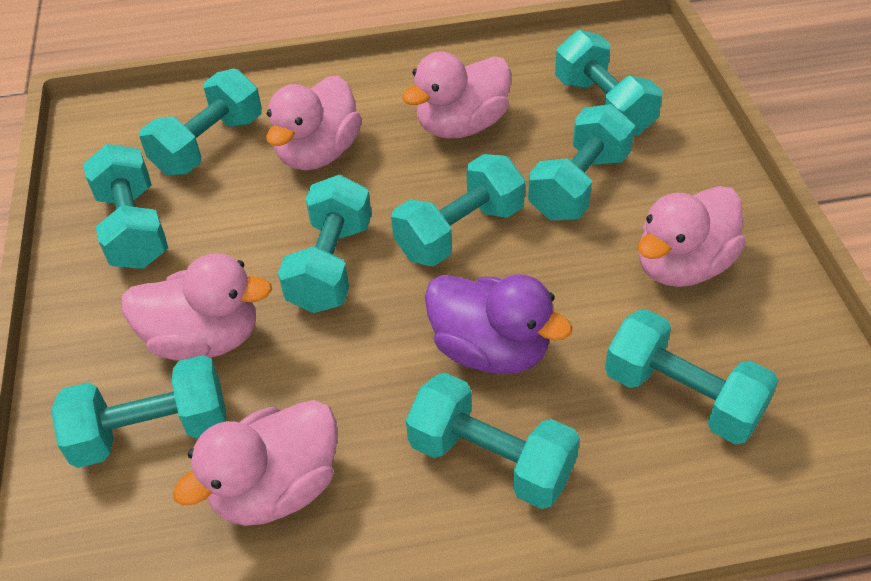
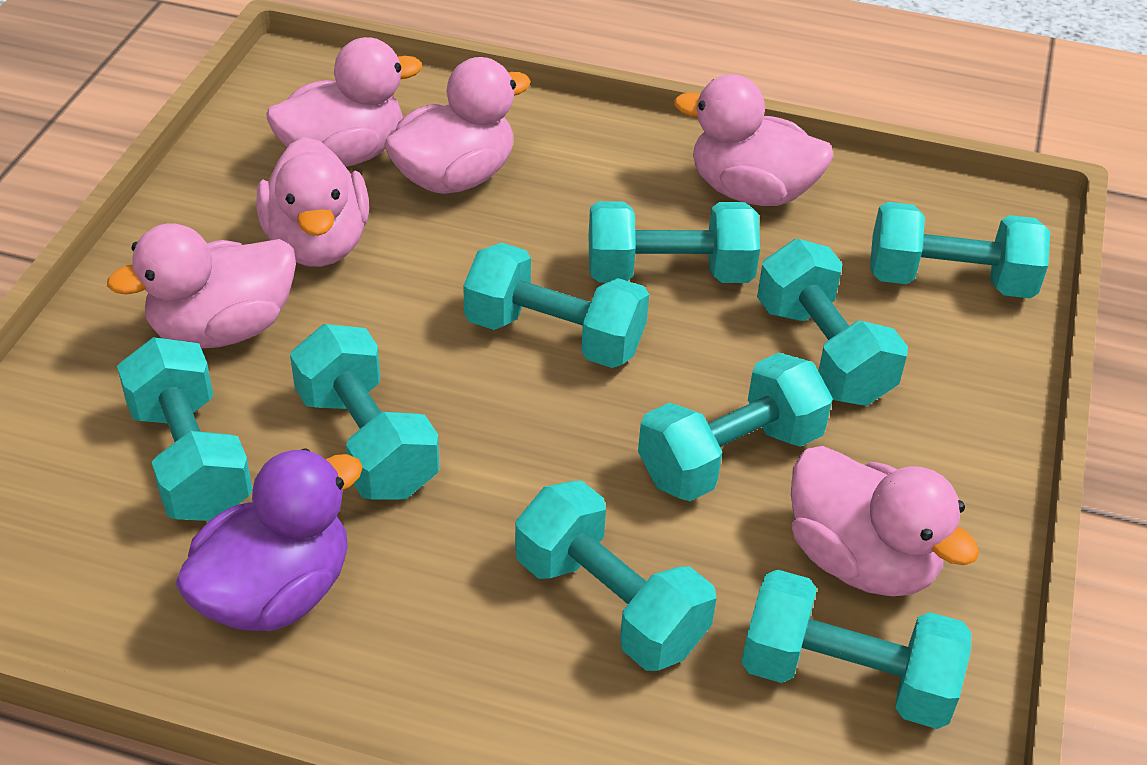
pink duck: [121,253,272,361] [173,400,337,526] [266,75,362,170] [402,51,511,139] [638,186,746,287] = 5 -> [107,223,296,348] [257,137,369,267] [266,37,422,167] [384,57,531,194] [674,74,834,206] [791,446,979,596] = 6

